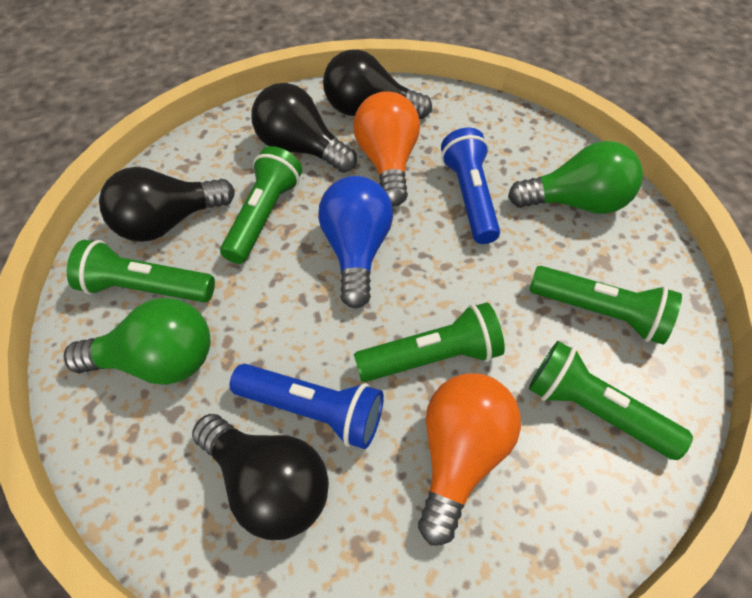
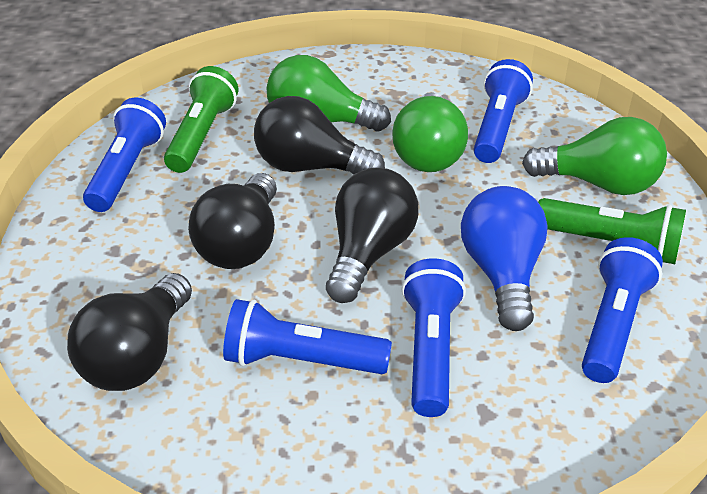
blue flashlight: [230,364,384,449] [441,128,500,244] = 2 -> [83,98,166,212] [223,299,392,374] [401,258,466,417] [474,59,533,163] [582,237,663,383] = 5
green flashlight: [67,240,215,302] [220,146,302,264] [354,303,505,382] [529,341,693,460] [530,266,682,344] = 5 -> [164,66,238,173] [538,198,686,264] = 2
green light bulb: [64,298,211,385] [508,141,643,214] = 2 -> [266,55,391,131] [392,92,468,172] [522,117,667,195] = 3
orange light bulb: [353,91,420,206] [418,373,521,546] = 2 -> none = 0

